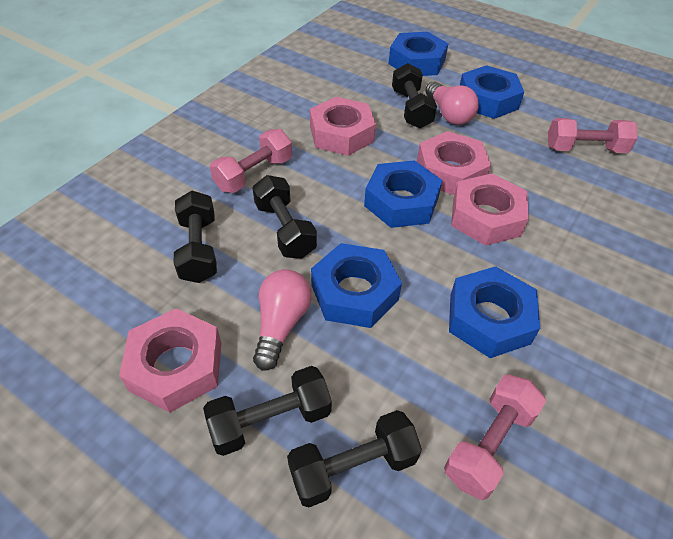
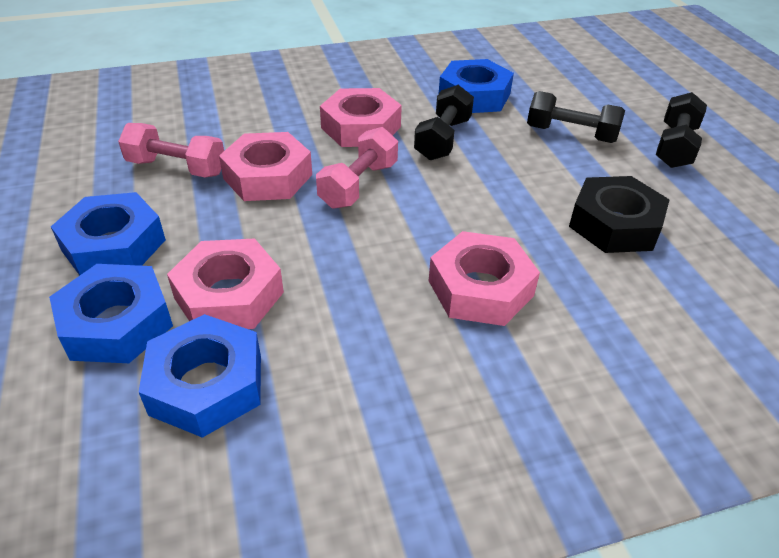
black dumbbell: [174,191,217,283] [203,366,332,456] [252,175,317,258] [287,410,422,507] [392,63,437,128] = 5 -> [414,85,474,160] [527,91,625,143] [656,92,707,168] = 3
black nut: none = 0 -> [569,176,670,253] = 1
blue nut: [311,243,402,328] [364,160,442,228] [389,32,449,76] [449,266,540,358] [460,65,524,119] = 5 -> [49,264,173,363] [51,192,166,275] [139,314,261,438] [439,59,514,113] = 4
pink dumbbell: [210,129,292,193] [444,374,546,500] [548,118,638,153] = 3 -> [118,123,224,177] [316,127,398,209] = 2
pink light bulb: [253,269,312,371] [425,82,479,125] = 2 -> none = 0

